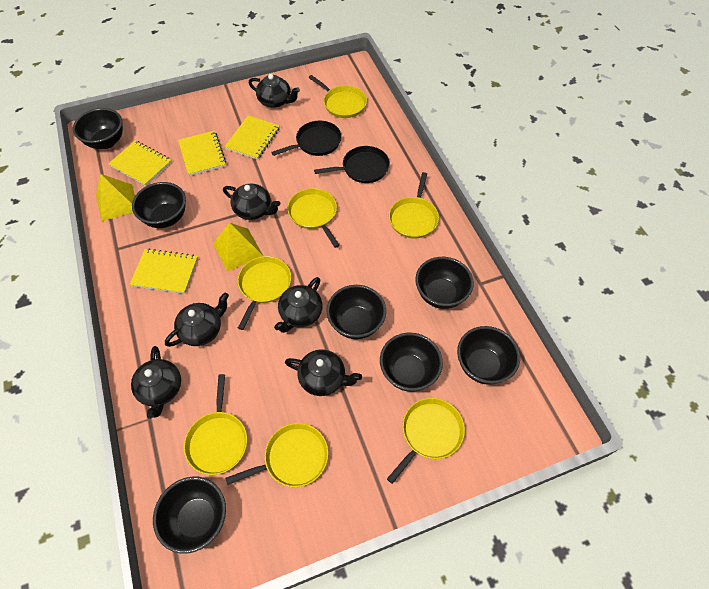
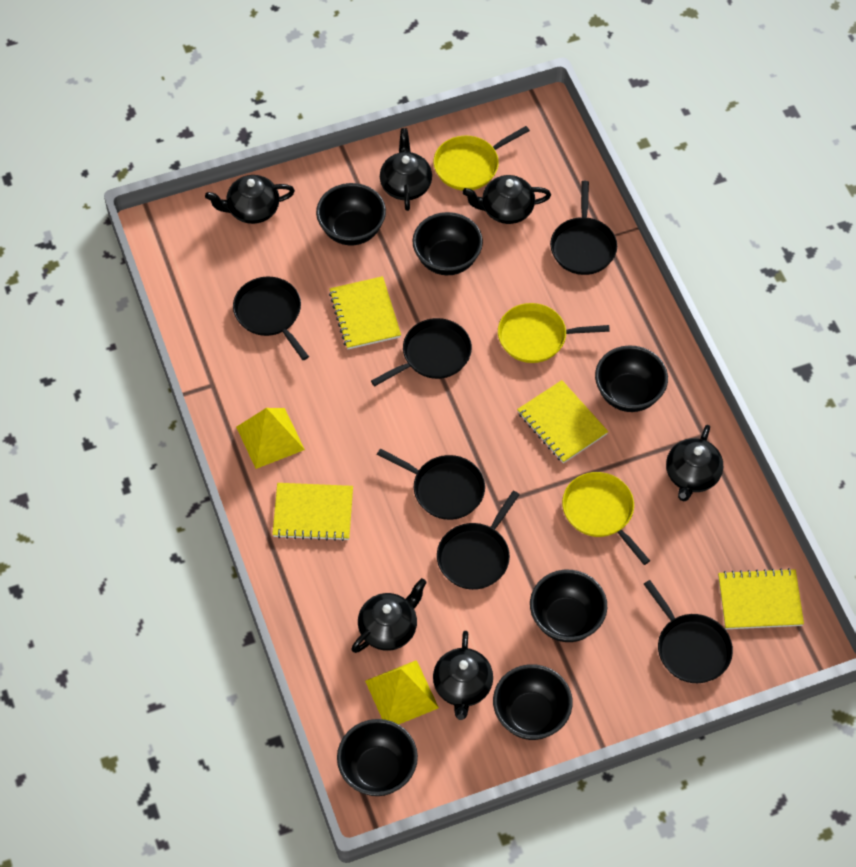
black bowl: [73,108,123,149] [132,182,186,228] [153,477,226,554] [326,285,386,339] [380,333,443,392] [415,257,474,309] [457,326,520,385] = 7 -> [316,183,386,245] [337,719,418,796] [412,212,483,275] [493,664,573,740] [530,570,607,642] [595,345,668,412] = 6
black pan: [271,120,342,156] [314,146,390,183] = 2 -> [233,277,309,360] [371,318,472,386] [377,448,485,520] [437,490,520,590] [550,181,617,275] [644,580,733,683] = 6
yellow pan: [184,374,247,475] [225,423,328,487] [238,256,291,330] [287,188,339,248] [309,75,367,118] [387,398,465,484] [389,172,439,238] = 7 -> [433,126,530,191] [498,303,610,363] [562,472,650,565] = 3

